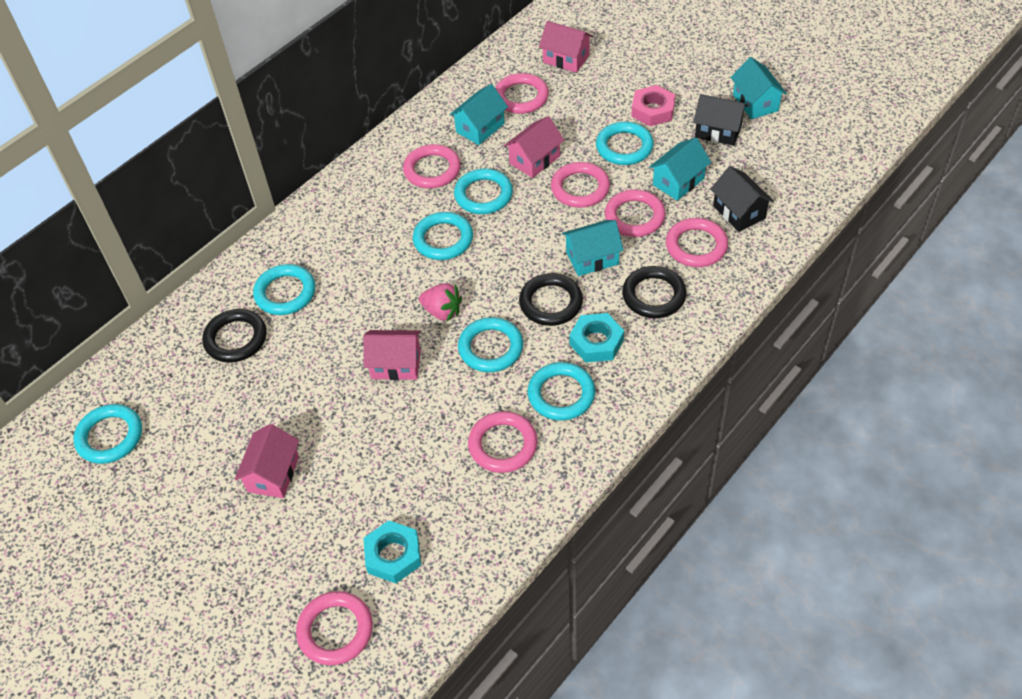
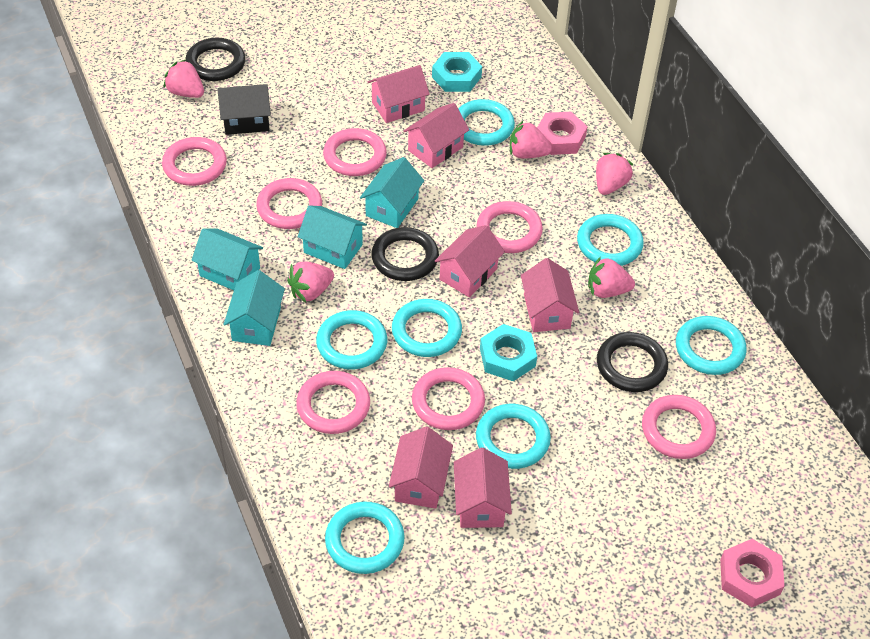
black house: [693,94,748,146] [710,166,774,232] = 2 -> [217,84,271,135] = 1
pink house: [235,424,299,498] [363,330,421,380] [504,116,564,178] [539,21,593,73] = 4 -> [368,65,430,123] [389,426,453,509] [403,103,469,168] [435,225,505,297] [454,447,512,528] [521,258,579,332] = 6
pink nut: [631,85,675,126] = 1 -> [537,112,588,155] [720,539,785,607] = 2
pink strawberry: [419,283,462,321] = 1 -> [164,59,204,98] [287,261,334,302] [510,121,552,159] [588,256,635,298] [596,153,634,195] = 5

